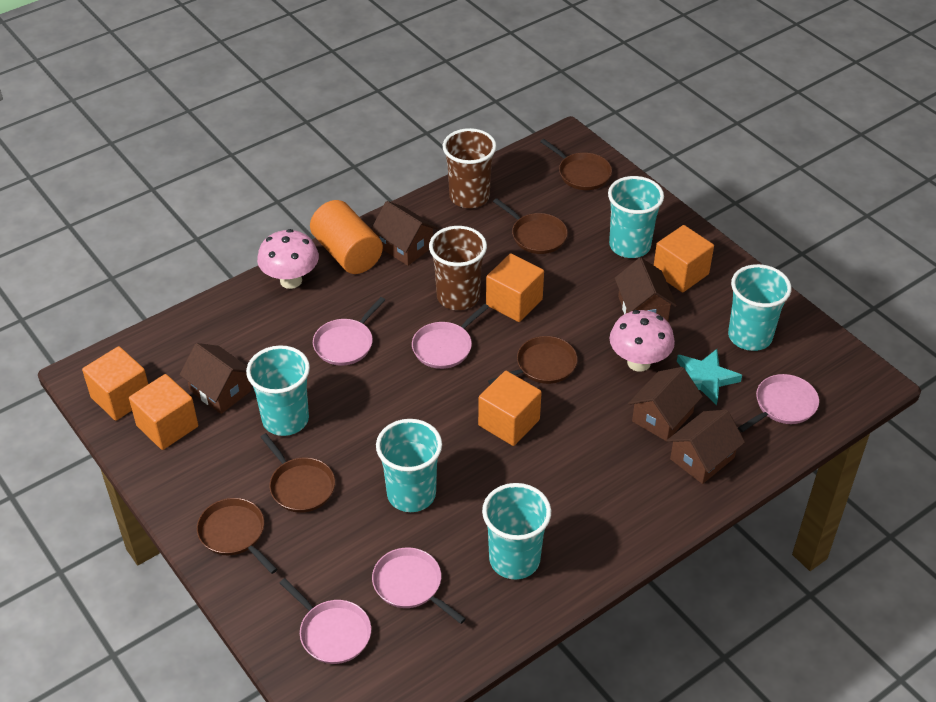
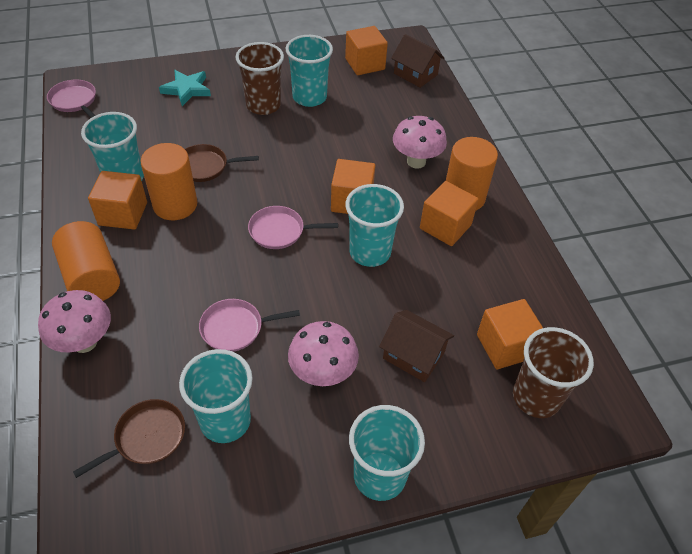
brown house: [180,343,252,414] [371,201,438,266] [614,258,677,321] [628,367,703,441] [667,410,745,484] = 5 -> [379,310,454,382] [391,34,444,88] = 2
brown pan: [197,498,277,574] [261,433,335,513] [488,336,577,385] [493,198,568,254] [540,139,612,190] = 5 -> [73,399,185,478] [185,144,259,182] = 2
orange cylinder: [310,200,383,274] = 1 -> [52,221,120,301] [141,143,197,220] [446,137,498,210] = 3
pink mushroom: [257,229,319,289] [609,310,675,372] = 2 -> [38,290,111,353] [288,321,359,386] [393,116,447,169] = 3
pink pan: [280,578,371,664] [313,297,385,366] [372,548,466,624] [412,304,489,369] [738,374,819,432] = 5 -> [47,80,96,118] [199,299,300,352] [248,206,338,249] = 3

